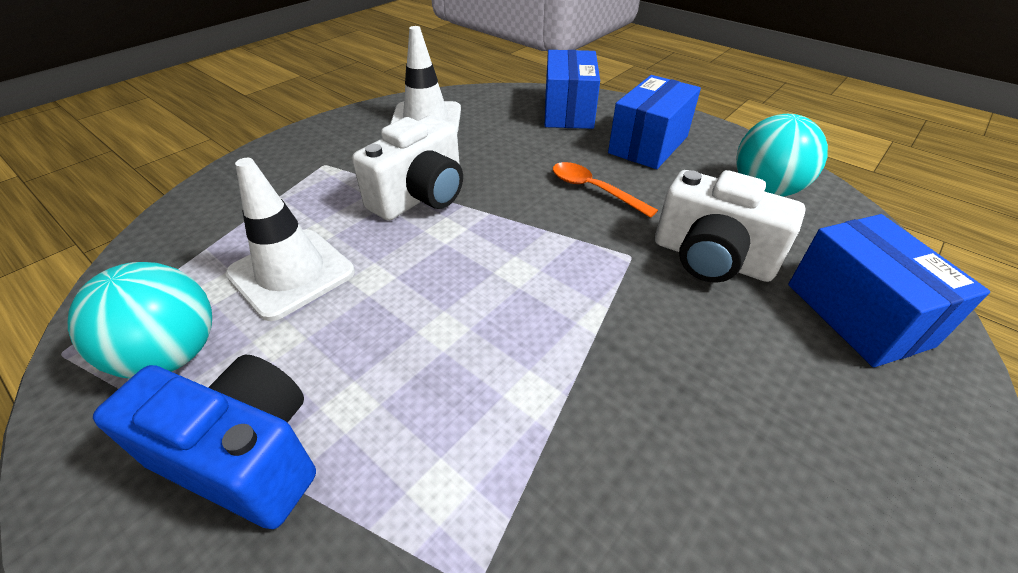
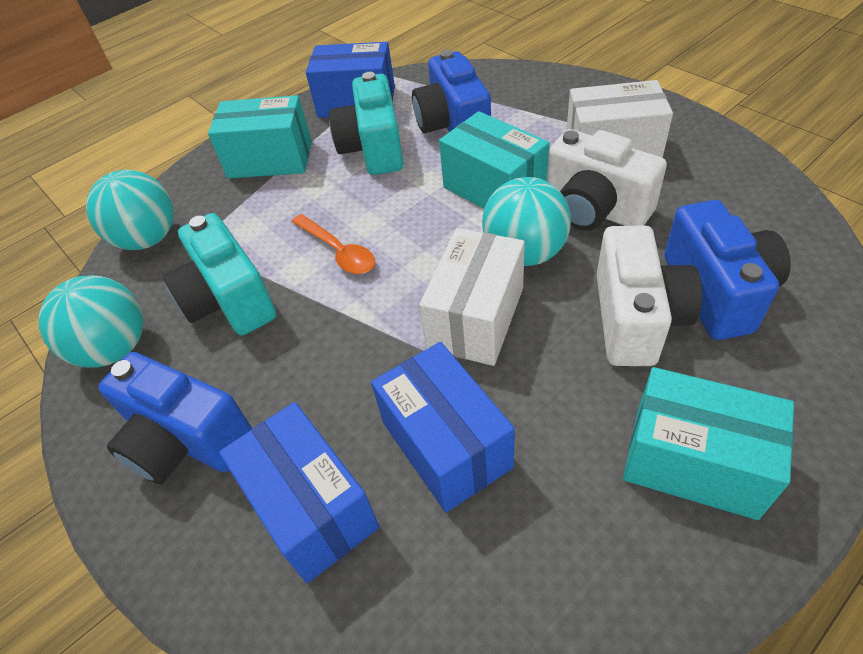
blue camera: [93,354,316,529] = 1 -> [98,352,252,484] [412,50,491,133] [664,200,791,340] = 3
turquoise ball: [68,262,212,378] [736,114,828,197] = 2 -> [39,275,144,368] [86,170,174,250] [482,177,571,266] = 3
turquoise box: none = 0 -> [208,95,312,178] [439,111,550,209] [623,367,794,520] = 3
turquoise camera: none = 0 -> [163,213,276,335] [329,72,403,175] = 2
white box: none = 0 -> [419,228,525,366] [566,80,673,158] = 2
white traffic cone: [225,158,355,321] [390,26,461,133] = 2 -> none = 0

